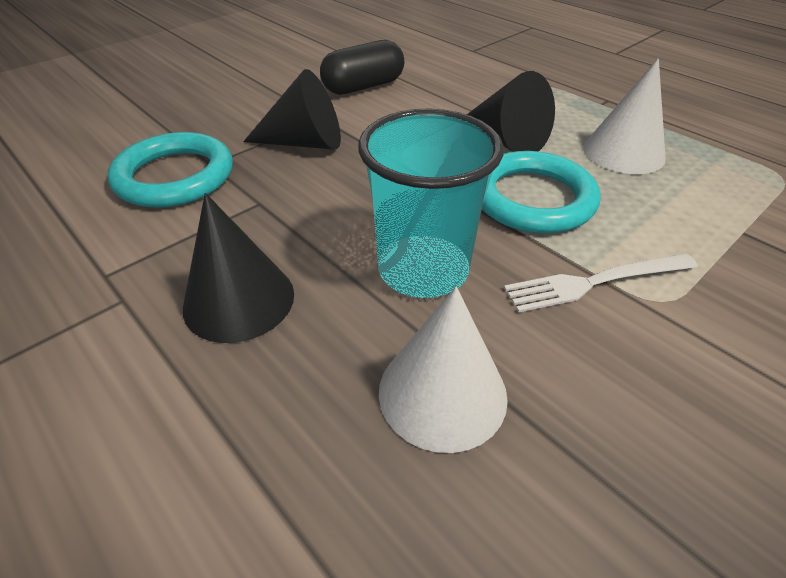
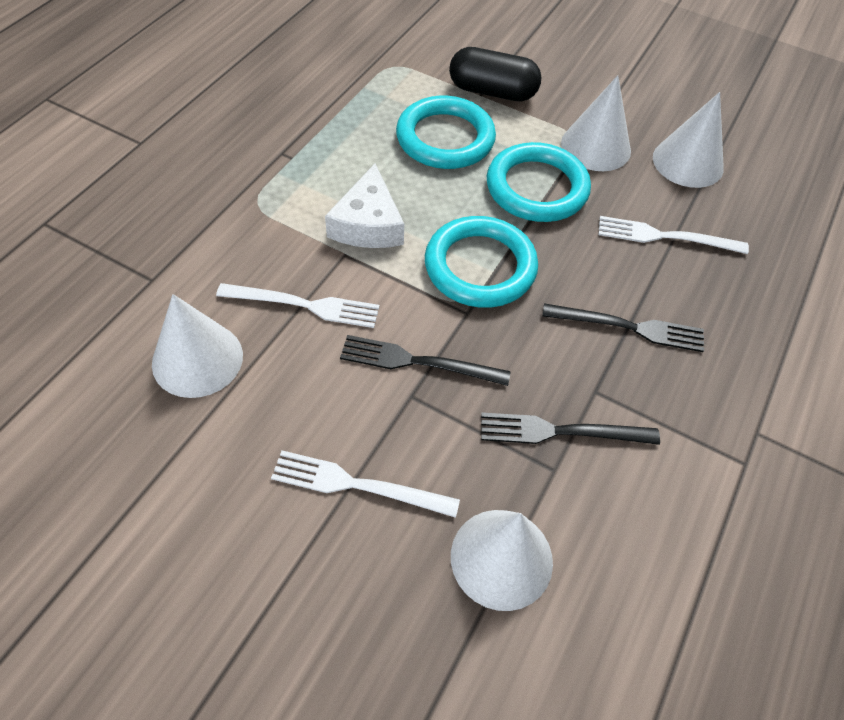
black cone: [183,193,294,343] [243,69,341,150] [467,71,555,152] = 3 -> none = 0
black fork: none = 0 -> [340,335,511,386] [481,413,660,445] [542,303,704,352] = 3
turquoise cup: [358,109,504,298] = 1 -> none = 0
turquoise ring: [107,132,233,208] [482,151,600,234] = 2 -> [396,96,496,169] [425,216,538,308] [487,142,591,222] = 3
white cheese: none = 0 -> [325,163,404,248] = 1
white cone: [379,287,508,453] [583,58,666,174] = 2 -> [152,294,243,398] [451,510,553,611] [561,75,631,171] [653,92,724,188] = 4
white fork: [504,254,698,313] = 1 -> [216,283,380,328] [271,450,460,518] [598,216,749,254] = 3

